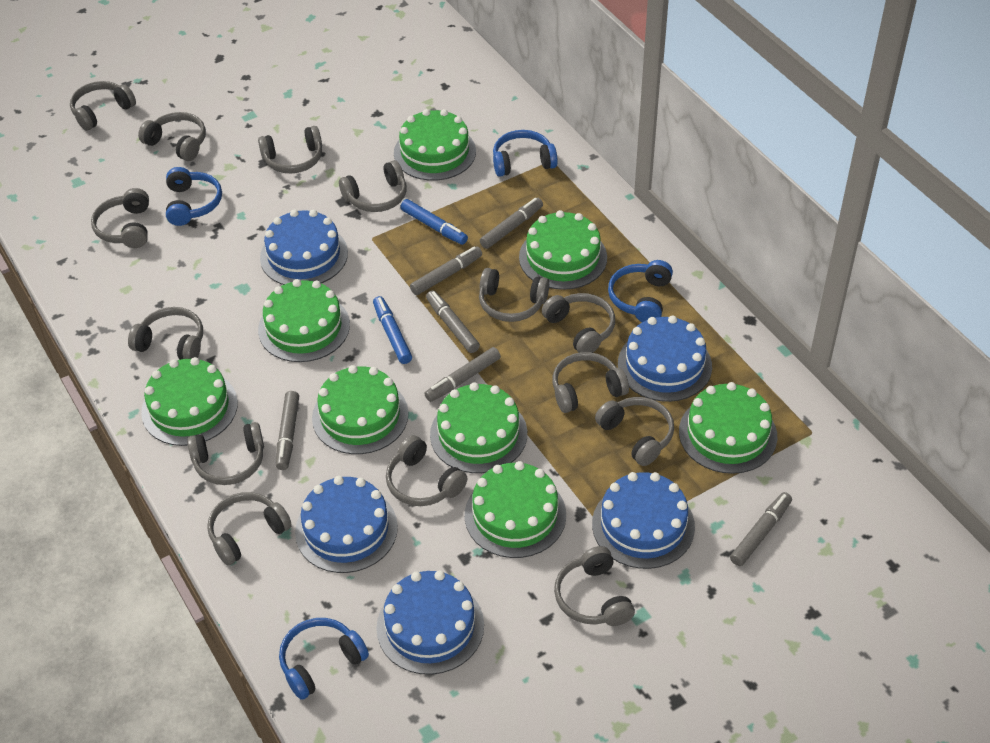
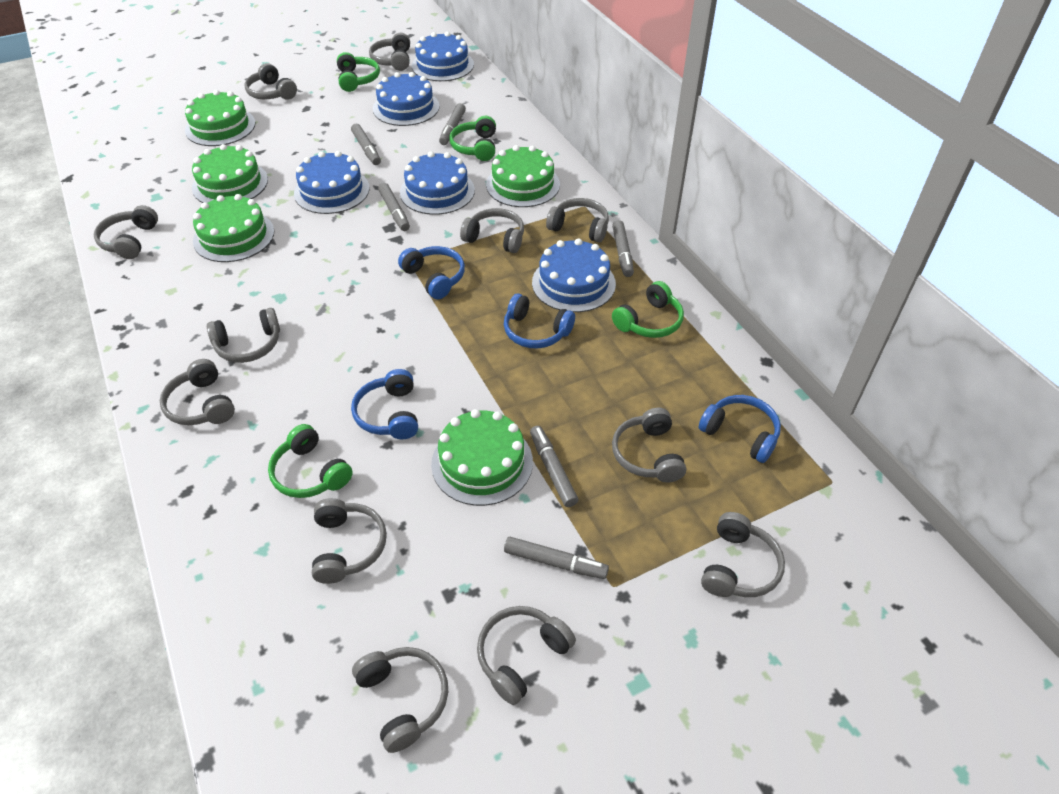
blue marker: [373,296,412,364] [400,199,468,245] = 2 -> none = 0
green cake: [141,357,238,446] [258,279,350,362] [312,365,408,454] [394,109,476,181] [430,382,527,473] [465,461,566,558] [519,210,607,290] [679,382,777,474] = 8 -> [185,90,256,146] [192,144,268,203] [193,194,274,262] [431,409,533,506] [486,145,560,207] = 5
green headphones: none = 0 -> [268,424,353,498] [337,52,380,92] [449,116,496,161] [612,281,684,338] = 4
grey headphones: [70,81,136,131] [91,188,149,248] [128,307,203,360] [138,112,206,161] [187,422,264,485] [207,492,292,566] [258,126,322,173] [339,160,407,212] [386,435,467,506] [479,268,549,322] [542,293,615,353] [552,352,629,413] [554,546,635,626] [595,397,674,466] = 14 -> [94,205,158,259] [160,359,235,425] [207,308,280,363] [244,63,297,100] [312,498,387,584] [352,647,448,753] [369,33,410,71] [460,208,524,253] [477,606,576,705] [546,198,609,242] [612,408,686,483] [701,512,785,597] = 12

